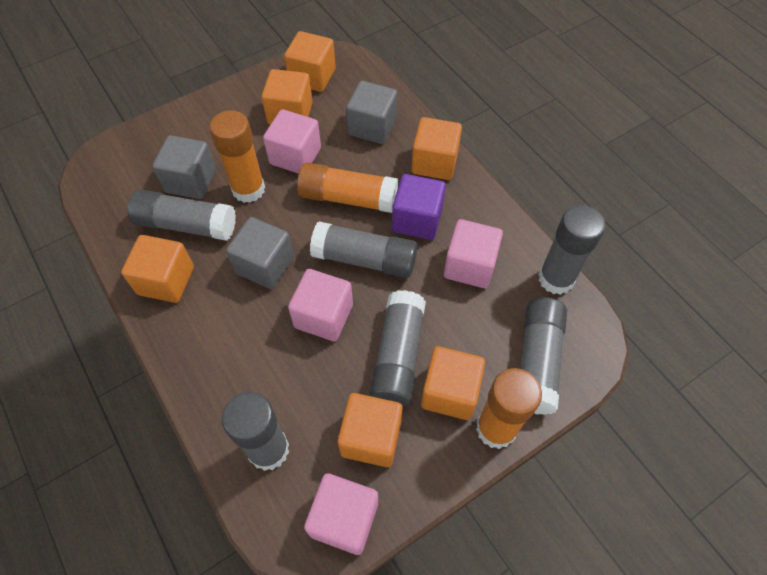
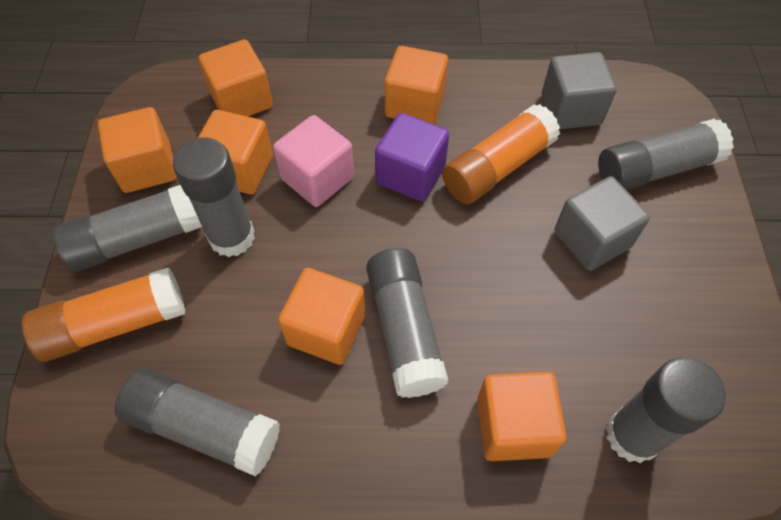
grey cube: [152,135,216,199] [226,217,294,289] [346,81,397,144] = 3 -> [542,52,617,129] [554,176,650,271] = 2
orange glue stick: [210,110,265,203] [297,162,398,213] [476,368,542,449] = 3 -> [22,268,185,362] [442,104,560,204] = 2
pink cube: [263,109,321,174] [288,269,353,341] [304,473,378,555] [444,219,503,288] = 4 -> [273,115,354,207] = 1

